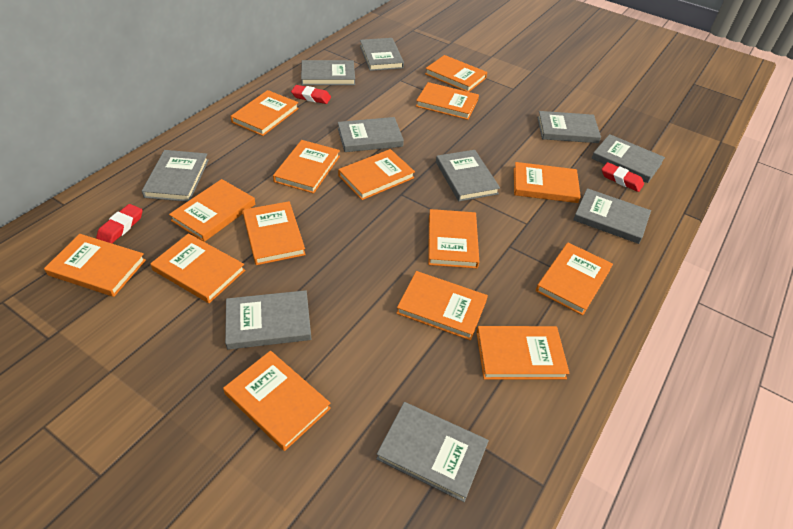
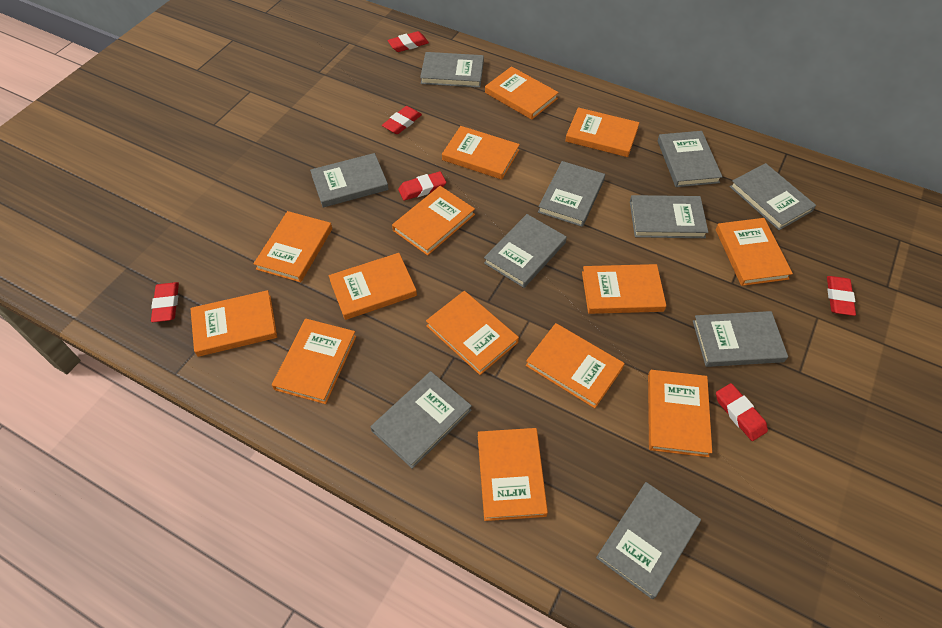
orange book: [44,234,146,297] [150,233,245,303] [169,179,255,242] [223,351,331,451] [230,90,299,136] [243,201,306,265] [273,140,340,194] [338,149,415,200] [396,271,488,340] [416,82,479,120] [425,55,487,92] [428,209,479,268] [476,326,570,380] [514,162,581,203] [536,243,613,315] = 15 -> [190,290,277,357] [253,211,332,283] [272,319,356,404] [329,253,417,320] [392,186,475,256] [426,291,519,375] [442,126,520,179] [478,428,548,521] [485,66,559,120] [526,323,625,408] [565,107,639,157] [582,264,666,314] [648,370,712,457] [716,218,793,286] = 14
red eraser: [96,204,143,243] [291,85,331,104] [602,162,644,192] = 3 -> [151,282,179,322] [382,106,422,134] [388,31,429,52] [398,171,446,201] [716,383,768,441] [827,276,856,316] = 6

